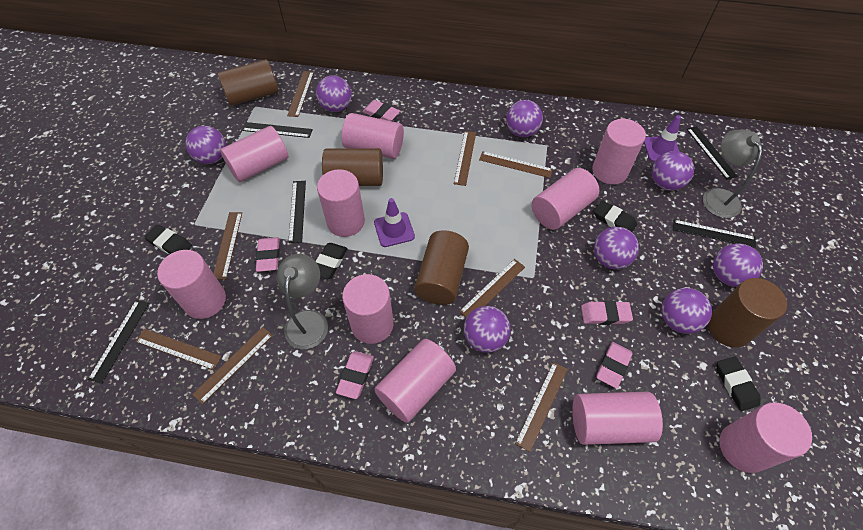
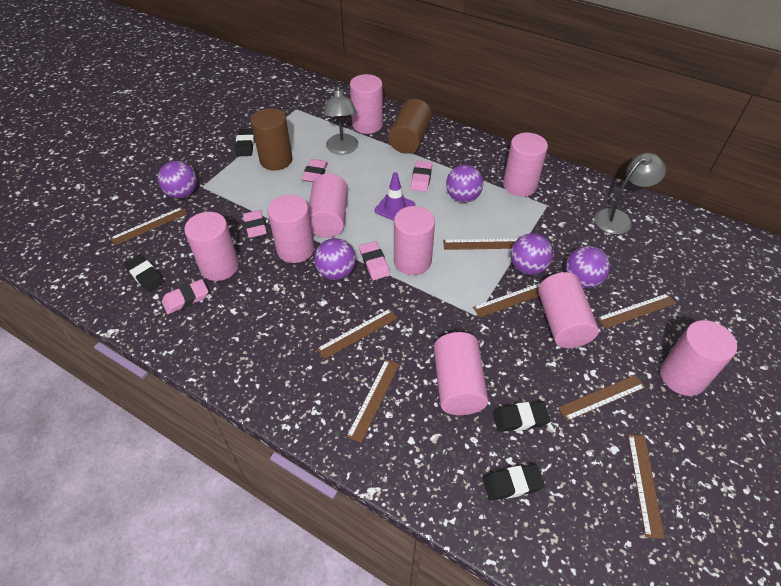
black ruler: [88,300,149,384] [242,122,313,138] [288,181,306,243] [673,220,756,248] [687,126,738,180] = 5 -> none = 0
brown cylinder: [217,59,278,106] [322,148,383,186] [414,230,469,305] [708,278,787,348] = 4 -> [251,108,293,171] [388,99,432,154] = 2
pink cylinder: [157,250,226,319] [220,126,288,182] [317,169,365,237] [341,113,404,159] [342,274,394,344] [374,339,456,423] [532,168,599,230] [572,392,663,445] [592,119,646,185] [719,402,812,473] = 10 -> [184,212,239,281] [268,195,314,263] [308,174,348,238] [350,74,383,134] [394,206,435,275] [434,332,488,415] [503,133,548,197] [538,272,599,348] [660,320,737,396] = 9
purple ball: [186,126,226,164] [316,75,352,112] [464,306,511,353] [506,100,543,137] [594,227,639,269] [652,151,694,191] [661,288,712,334] [713,244,763,287] = 8 -> [158,161,197,198] [314,238,356,280] [446,165,483,203] [511,233,553,275] [566,246,610,288] = 5
purple traffic cone: [374,198,415,247] [644,115,681,162] = 2 -> [375,172,415,221] = 1

